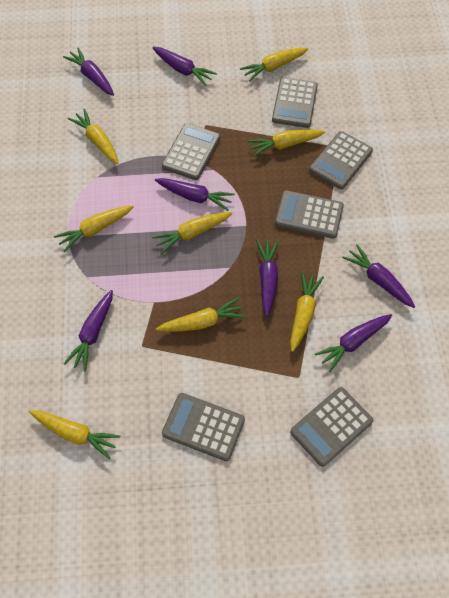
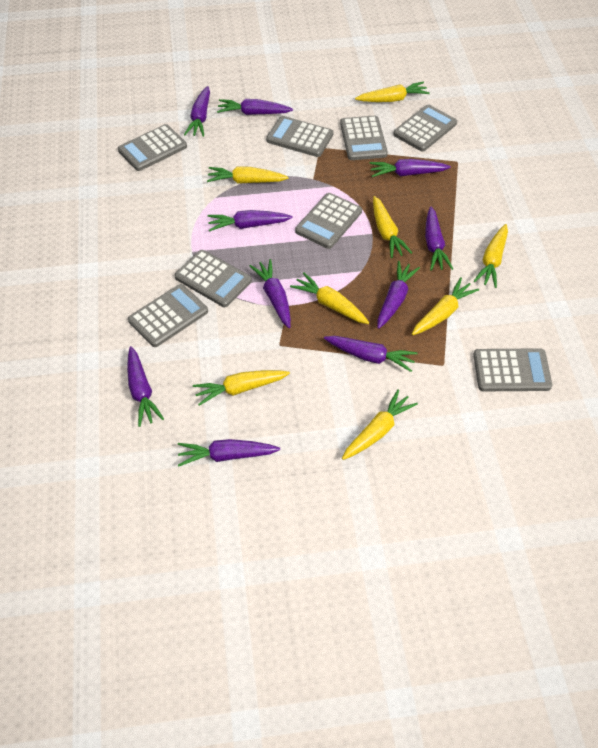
grey calculator: [162,123,220,180] [162,393,245,461] [272,77,318,128] [275,190,344,239] [290,387,373,467] [309,131,373,189] = 6 -> [118,124,187,171] [128,284,208,347] [175,250,252,307] [266,116,333,157] [295,193,362,249] [340,116,388,160] [393,104,457,152] [473,348,552,391] = 8
purple carrot: [63,48,114,96] [64,290,113,371] [152,47,217,86] [155,178,235,211] [256,240,279,317] [315,314,392,372] [342,244,415,308] = 7 -> [127,346,164,427] [178,439,280,467] [184,86,210,137] [208,210,293,232] [217,99,293,115] [249,259,291,328] [324,336,418,372] [370,159,451,177] [377,261,420,329] [425,206,453,271] = 10

